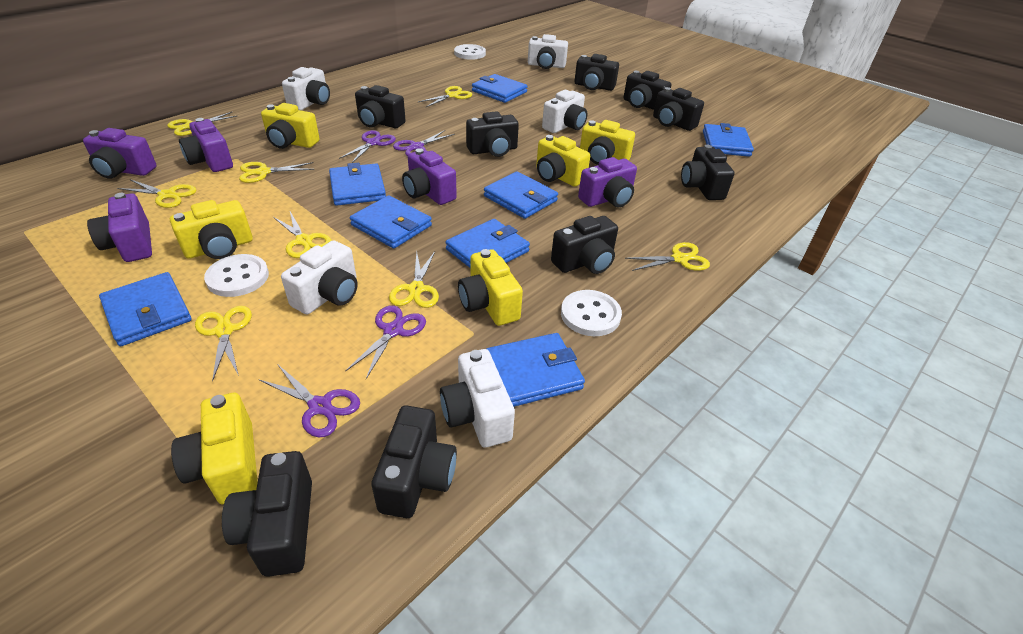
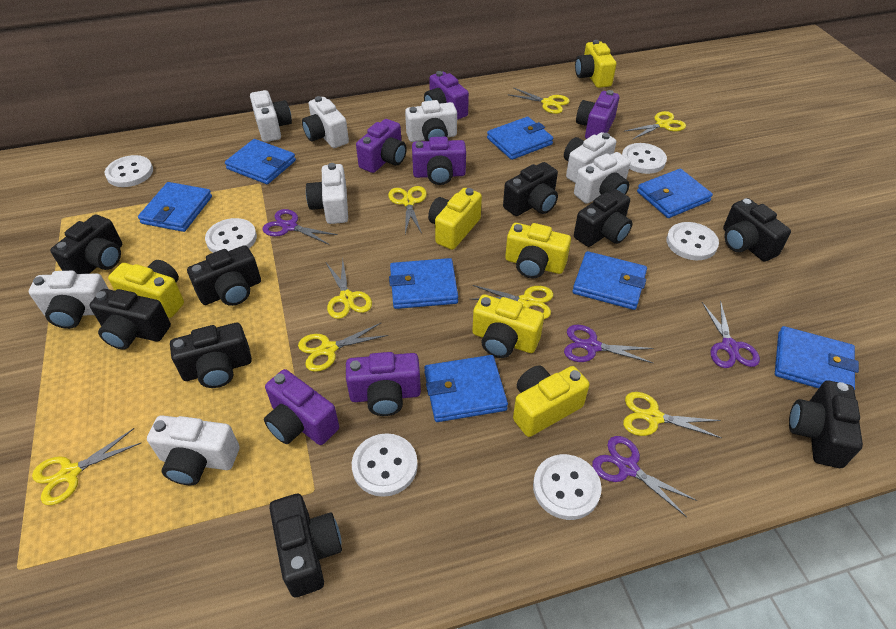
purple camera: [83,128,157,179] [87,193,152,262] [179,118,233,172] [402,148,457,205] [578,157,637,207] = 5 -> [264,369,339,445] [346,352,421,416] [356,119,407,173] [412,137,466,185] [424,71,469,120] [576,90,619,139] = 6
white button: [204,254,269,297] [454,44,486,60] [561,290,622,336] = 3 -> [105,155,153,187] [205,218,257,253] [352,433,418,497] [533,454,602,520] [622,143,667,174] [666,222,719,260] = 6
white camera: [281,240,358,315] [282,67,330,111] [440,349,515,448] [528,34,568,69] [542,90,587,133] = 5 -> [29,271,109,329] [147,415,240,485] [250,90,292,142] [302,96,349,148] [306,163,348,224] [405,100,457,142] [564,132,616,183] [574,152,630,204] = 8

